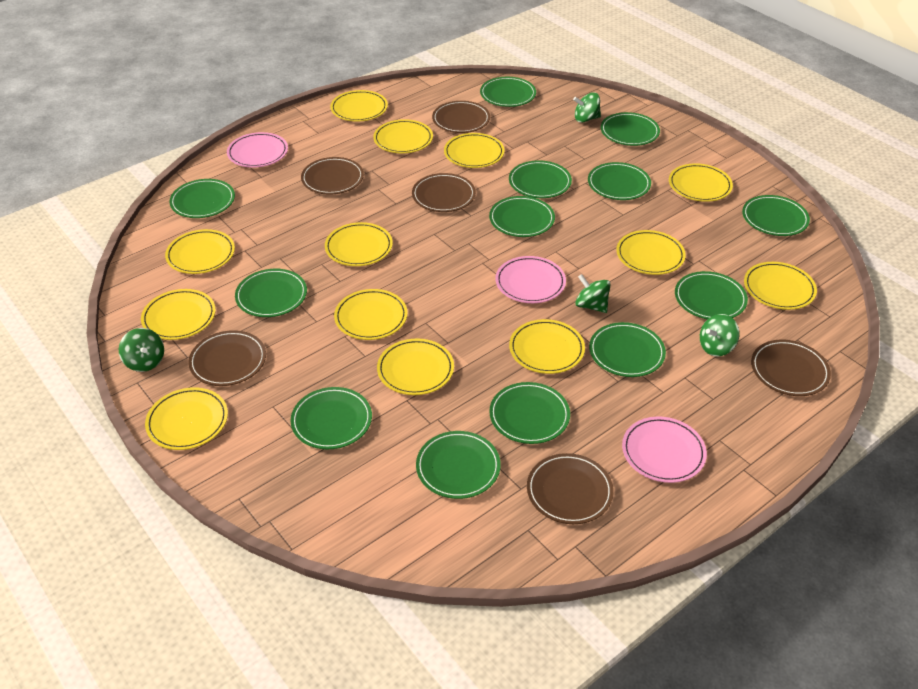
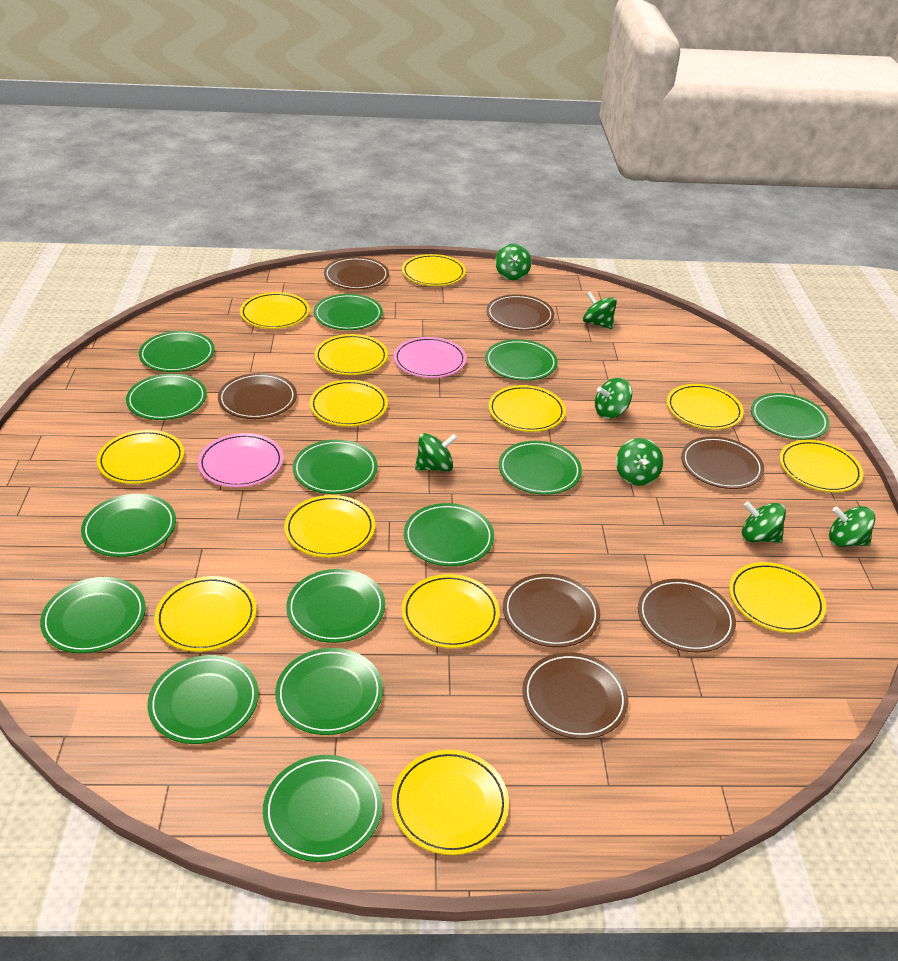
brown plate: [188,330,266,386] [301,157,364,194] [412,173,476,212] [432,101,490,133] [527,453,614,524] [751,340,831,396] = 6 -> [218,373,297,419] [324,257,389,290] [486,294,554,331] [503,574,600,647] [522,652,628,739] [638,579,736,653] [681,436,764,489] = 7
green plate: [169,179,235,218] [235,269,307,317] [291,387,372,449] [416,431,501,499] [480,77,536,107] [489,196,555,237] [489,382,570,444] [509,161,572,198] [588,162,651,200] [589,322,666,377] [601,112,660,146] [675,271,748,320] [742,195,810,236] = 13 -> [40,577,146,653] [81,494,176,557] [126,373,207,420] [139,331,215,372] [148,655,259,744] [263,755,382,862] [275,648,383,735] [286,569,385,643] [293,440,378,494] [314,294,383,330] [404,503,494,566] [485,339,558,381] [499,441,582,495] [751,393,829,440] = 14
green spinning top: [119,328,164,372] [573,92,601,123] [575,274,611,313] [700,314,740,357] = 4 -> [415,433,457,472] [495,244,532,280] [583,291,617,329] [595,378,632,419] [616,438,664,486] [742,501,786,543] [829,506,875,547] = 7
pink plate: [227,132,288,168] [495,256,566,303] [622,417,707,483] = 3 -> [198,433,284,487] [394,337,466,378] = 2

